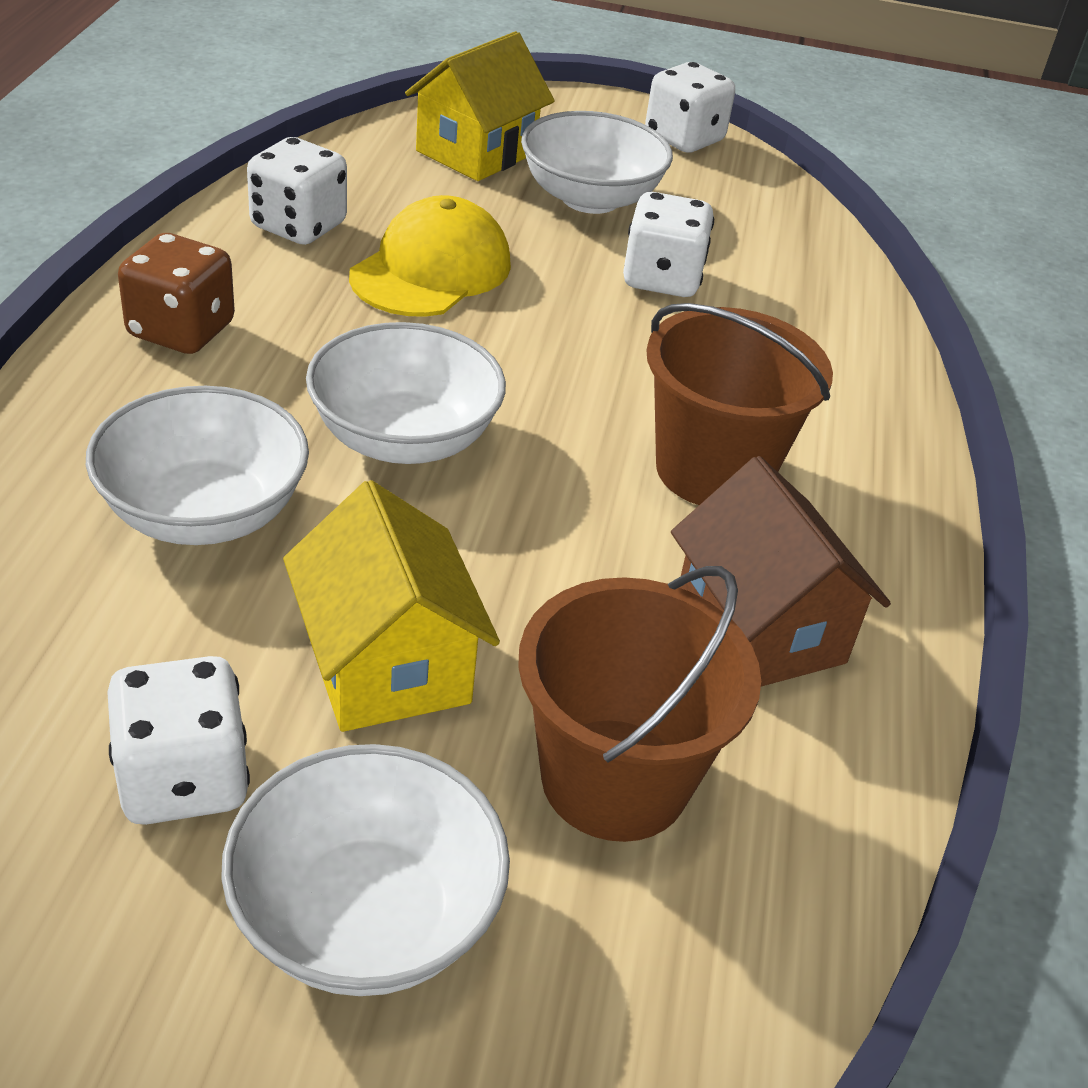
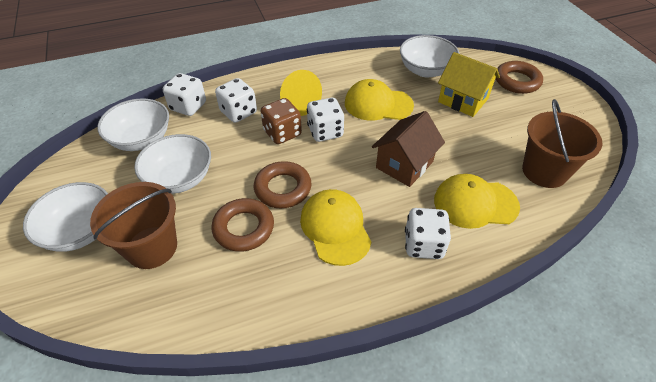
brown ring: none = 0 -> [211,198,274,252] [254,161,312,208] [496,61,543,94] = 3
yellow cap: [349,195,511,317] = 1 -> [300,189,371,266] [345,79,414,121] [434,174,520,229] = 3
yellow cone: none = 0 -> [280,70,322,116] = 1
yellow house: [283,480,500,732] [405,31,554,181] = 2 -> [438,52,500,117] = 1

